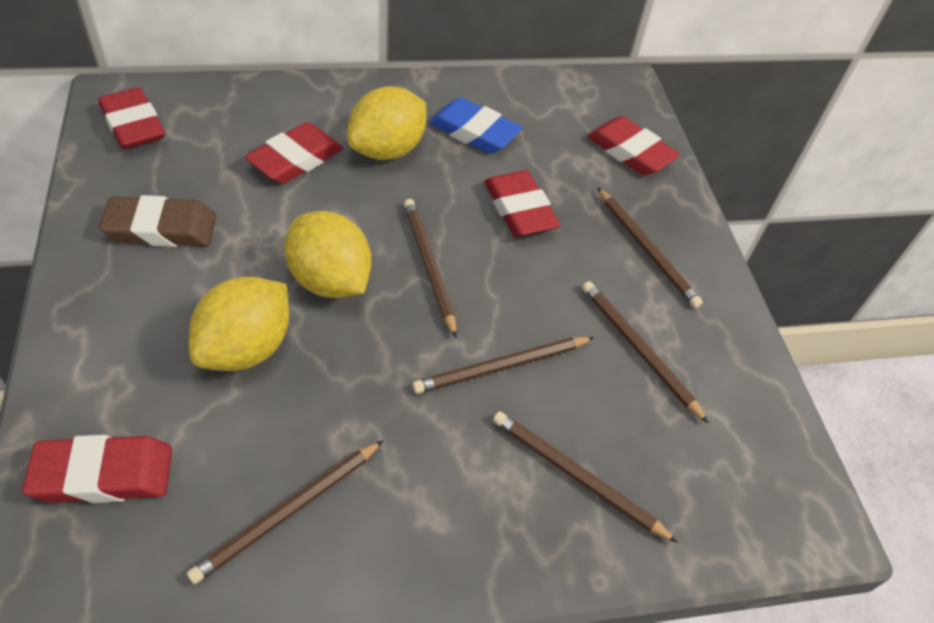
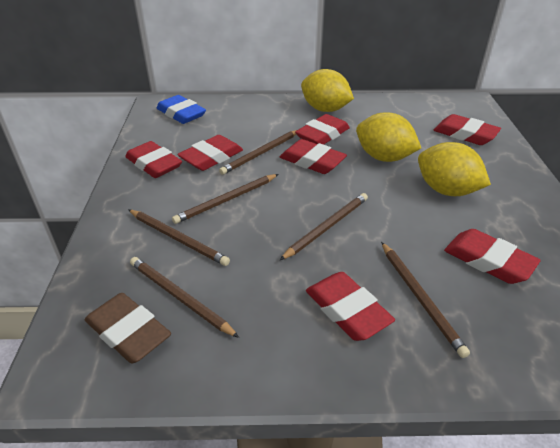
red eraser: [22,435,172,503] [98,87,165,149] [245,122,343,184] [484,170,560,237] [587,116,680,175] = 5 -> [125,141,182,178] [177,135,243,171] [280,139,347,174] [295,114,350,145] [306,272,395,341] [434,114,501,145] [444,229,541,284] = 7

